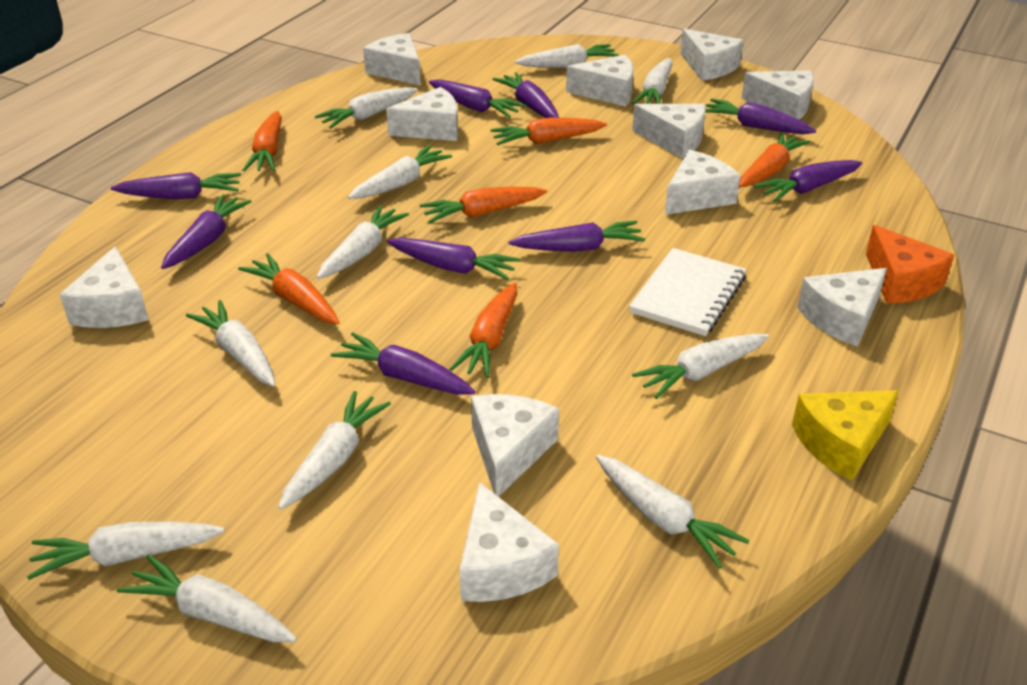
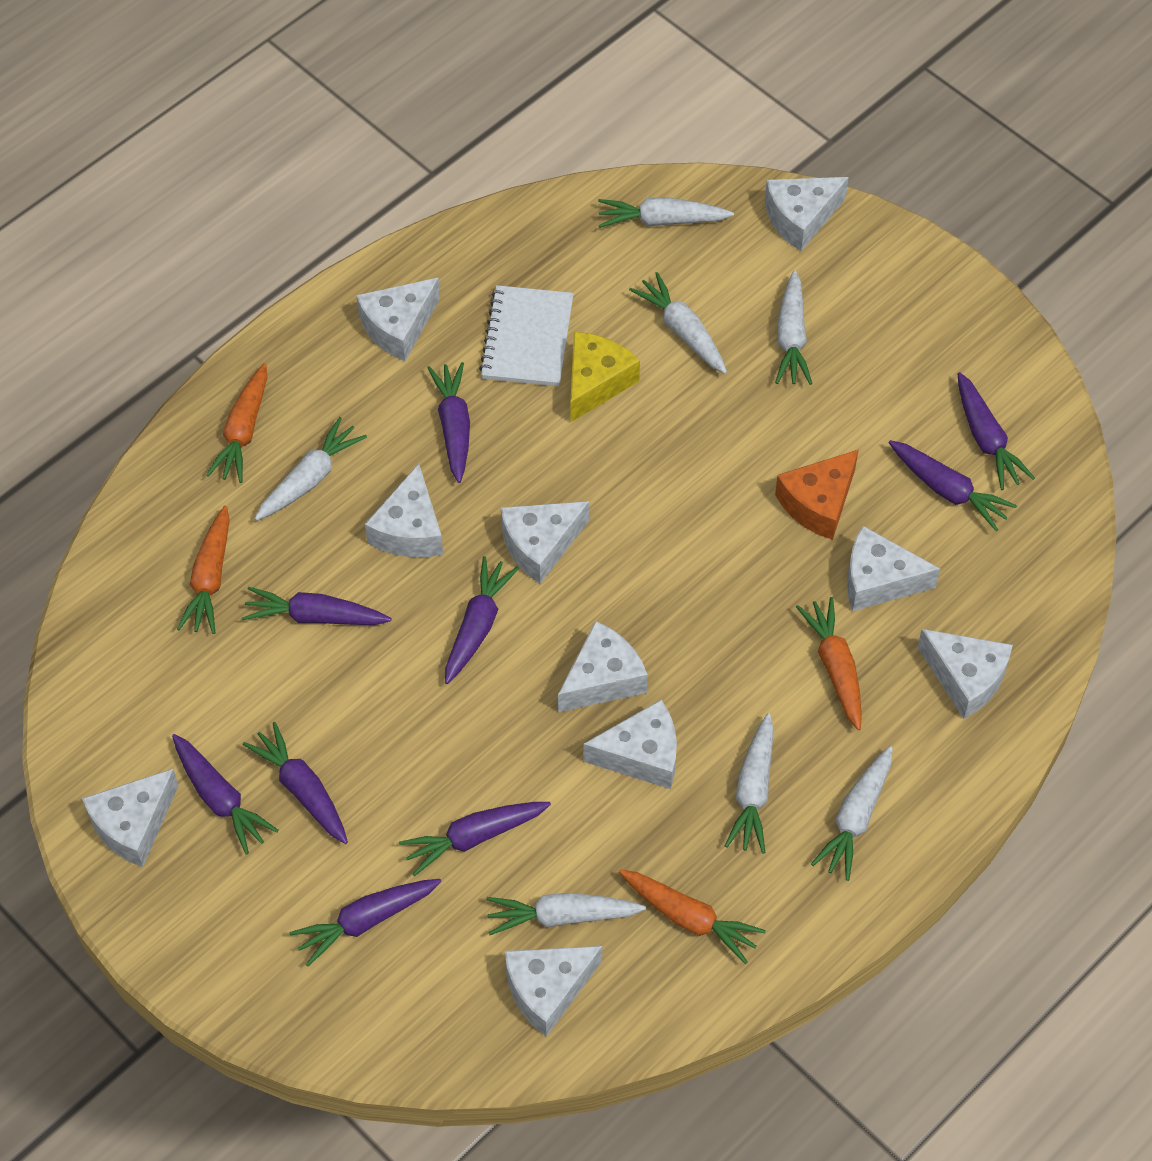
orange carrot: [238,253,340,324] [243,111,282,171] [420,187,547,223] [450,282,517,378] [490,118,607,145] [739,132,810,187] = 6 -> [177,506,230,634] [206,363,267,483] [619,869,766,964] [796,597,862,730] = 4
white carrot: [27,521,225,580] [117,554,297,642] [186,300,276,387] [278,391,391,510] [315,87,418,128] [317,205,409,279] [348,145,452,199] [515,44,619,68] [596,455,750,569] [632,58,673,104] [632,334,769,399] = 11 -> [255,417,367,521] [486,893,646,935] [598,198,734,228] [629,272,727,374] [725,713,774,853] [775,270,812,385] [811,746,893,881] = 7
white cheese: [59,246,149,328] [363,33,421,86] [386,87,458,141] [459,482,559,602] [471,394,559,497] [566,55,633,107] [632,104,706,158] [665,150,741,215] [680,29,743,81] [742,70,814,120] [797,268,887,346] = 11 -> [82,769,179,867] [356,277,440,361] [365,464,443,557] [501,501,589,584] [505,946,602,1037] [558,621,648,712] [583,699,677,789] [765,177,849,251] [847,526,940,611] [917,629,1013,719] = 10

